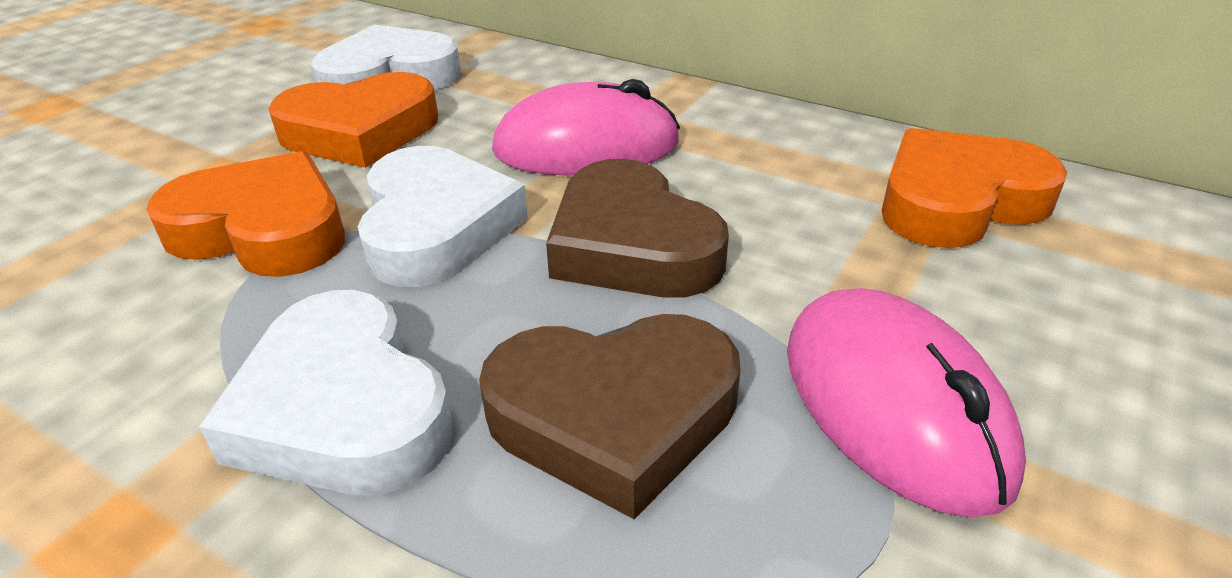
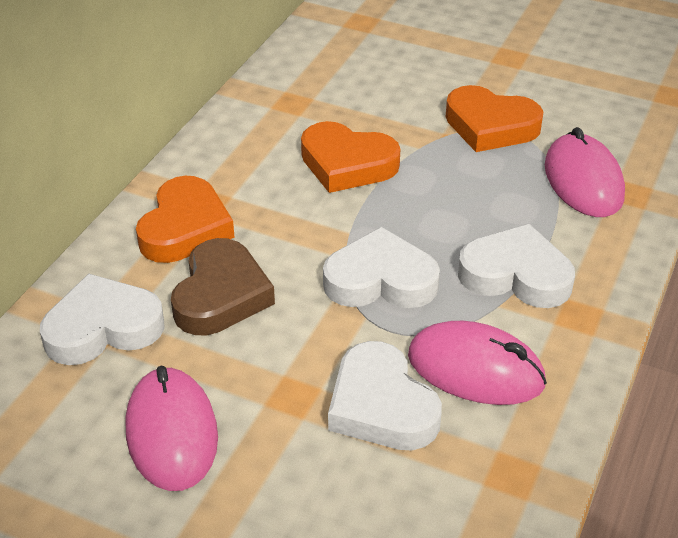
brown heart: [479,314,741,519] [546,159,729,298] = 2 -> [171,238,275,335] = 1
pink mouse: [492,79,680,176] [787,288,1026,517] = 2 -> [126,366,218,491] [408,321,547,405] [545,127,625,217] = 3
white heart: [199,290,454,495] [311,25,461,90] [357,146,528,287] = 3 -> [40,274,165,365] [323,227,440,308] [328,341,442,450] [458,224,575,308] = 4

